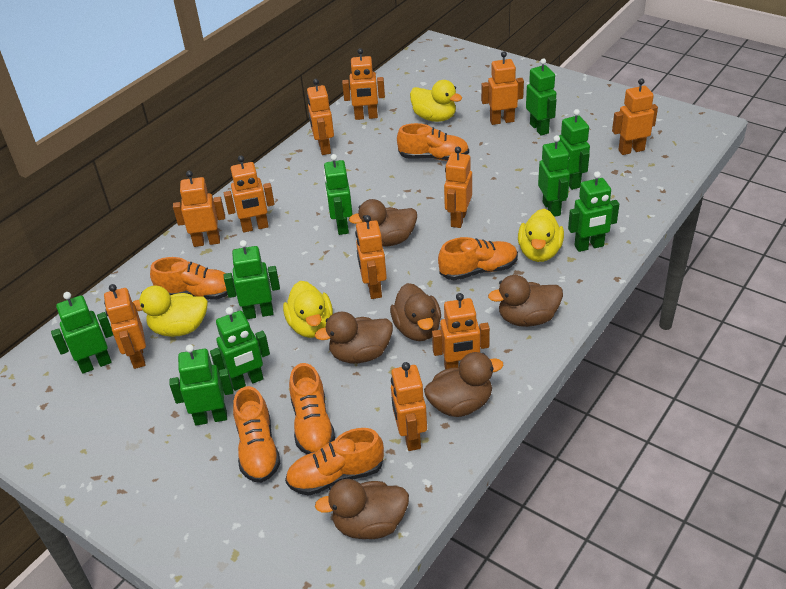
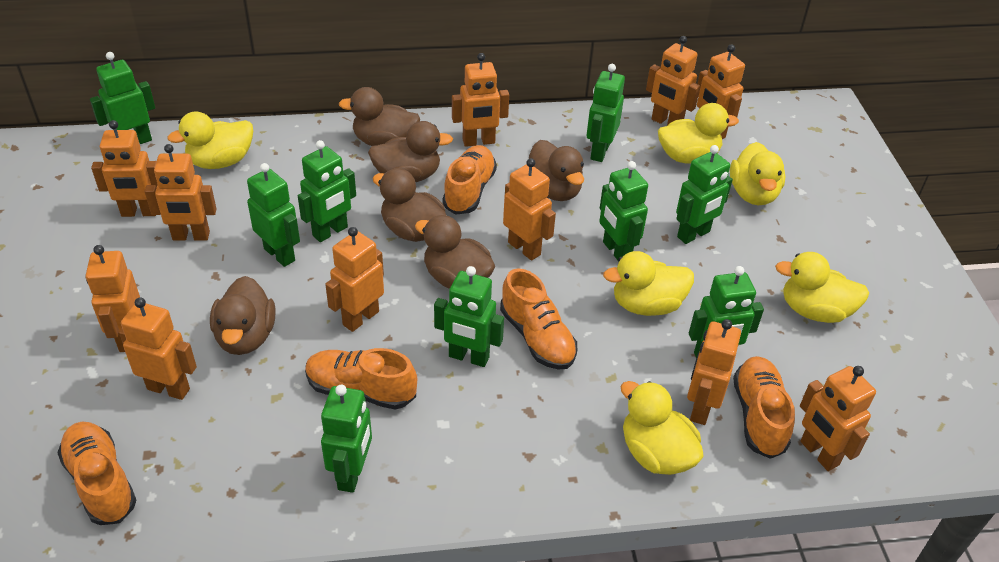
orange shoe: [150,257,228,300] [233,386,280,483] [285,428,384,496] [289,363,335,454] [397,123,469,161] [438,237,518,280] = 6 -> [57,421,136,525] [305,348,417,410] [442,145,497,215] [500,268,577,369] [733,356,795,459] = 5
yellow duck: [133,286,208,337] [283,281,333,338] [410,80,462,122] [518,209,564,262] = 4 -> [167,112,253,169] [603,251,694,316] [621,381,704,475] [658,103,739,163] [730,142,785,205] [775,252,869,323] = 6

